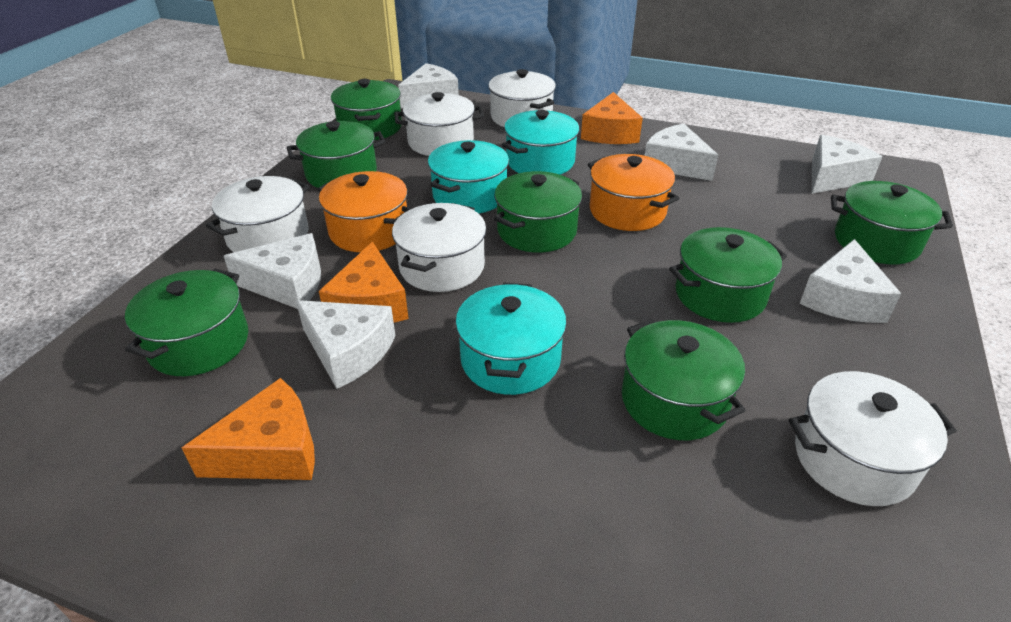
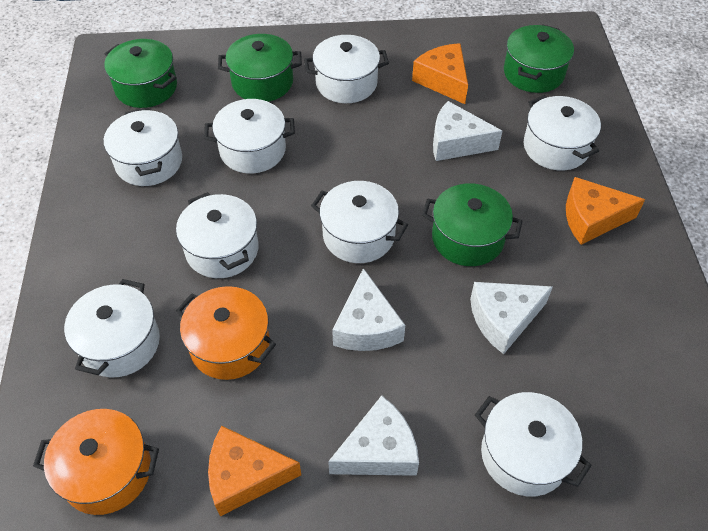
green pot: [125,269,248,376] [287,121,386,188] [331,79,402,140] [494,171,582,253] [622,319,746,440] [669,227,787,323] [831,181,953,264] = 7 -> [104,39,177,108] [218,34,302,102] [422,183,522,266] [504,24,574,93] = 4
turquoise pot: [428,140,509,213] [455,283,567,395] [502,110,579,175] = 3 -> none = 0
white cheese: [224,233,321,309] [296,300,396,389] [398,63,459,109] [645,124,718,181] [800,239,901,323] [812,135,882,194] = 6 -> [328,395,419,476] [332,268,405,351] [433,101,502,161] [470,282,553,354] = 4
white pot: [206,176,310,252] [392,203,486,292] [394,92,484,156] [488,69,556,127] [789,371,957,506] = 5 -> [64,279,160,377] [104,108,182,186] [176,192,259,278] [204,99,295,174] [304,35,389,103] [311,181,408,263] [475,392,592,497] [524,95,601,170] = 8

